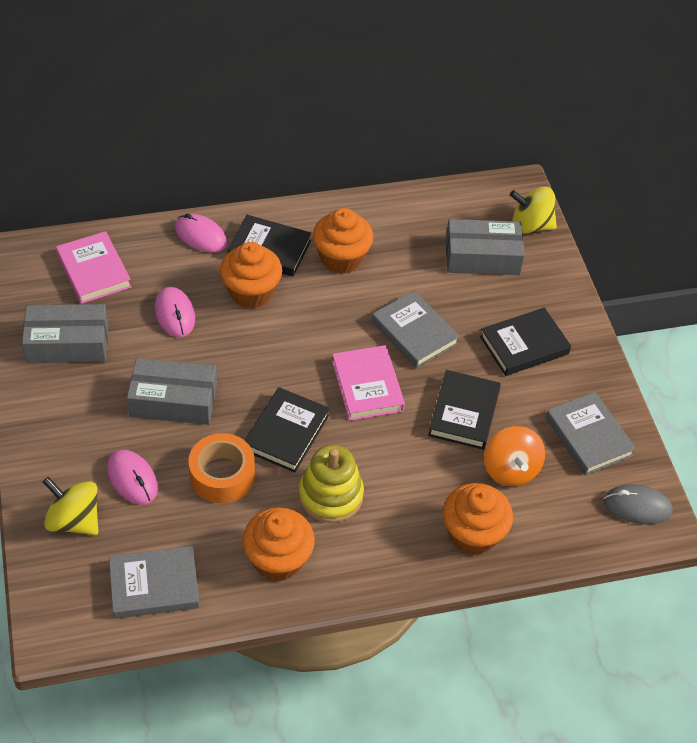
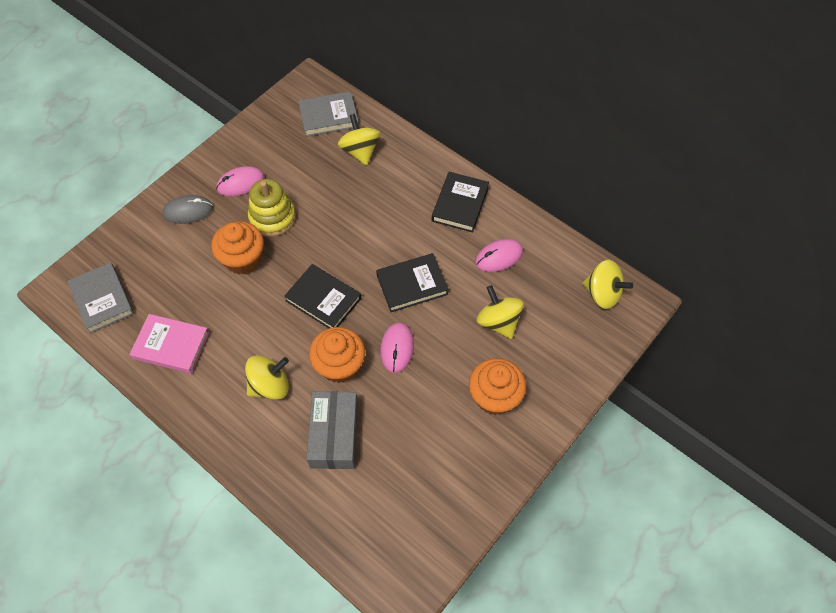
black book: [228,215,311,277] [245,387,330,473] [428,370,501,450] [480,308,571,376] = 4 -> [284,264,361,328] [376,253,449,312] [432,172,489,233] = 3
grey book: [109,546,200,619] [372,291,460,368] [545,392,636,476] = 3 -> [67,262,134,333] [298,91,359,137] = 2
grey box: [22,304,108,363] [127,358,217,425] [446,219,525,275] = 3 -> [307,391,358,469] = 1
orange cupcake: [220,242,282,309] [242,508,315,581] [313,208,373,274] [443,483,513,555] = 4 -> [211,221,264,274] [309,327,365,383] [469,358,526,415] = 3
orange spinning top: [484,426,545,486] = 1 -> none = 0
orange tape: [188,433,255,503] = 1 -> none = 0
pink book: [56,231,132,304] [332,345,405,421] = 2 -> [130,314,209,374] = 1
yellow spinning top: [43,477,98,535] [510,187,557,234] = 2 -> [245,355,289,400] [338,114,381,166] [477,285,524,339] [582,260,633,309] = 4

